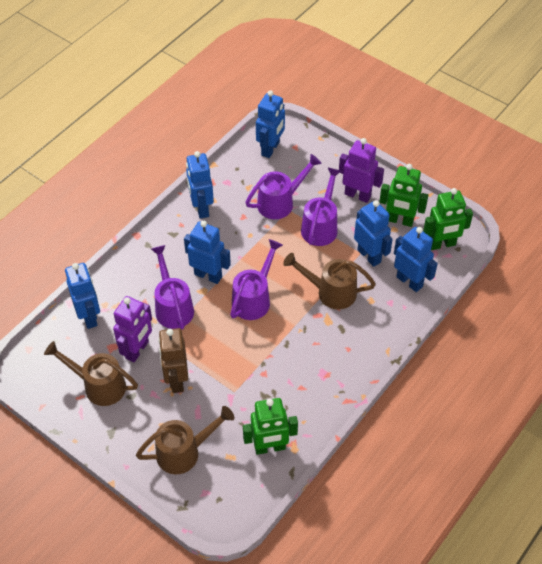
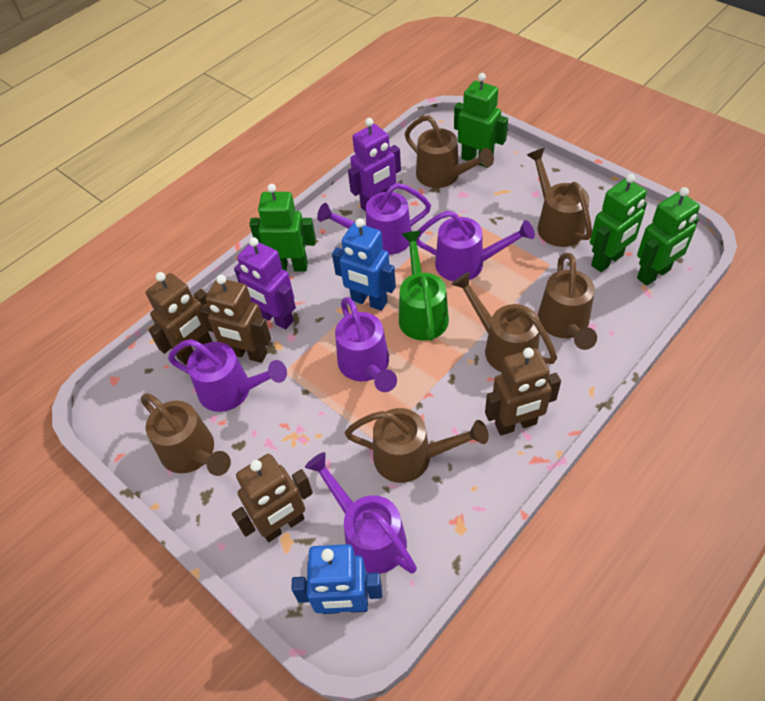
blue robot: [65,263,100,329] [184,221,231,284] [186,151,214,219] [256,90,285,158] [354,200,393,267] [394,227,438,292] = 6 -> [291,544,382,614] [332,218,396,311] = 2
brown robot: [158,328,188,393] = 1 -> [146,272,212,365] [200,275,271,363] [232,454,313,542] [485,348,561,436] = 4
brown watering can: [44,341,138,406] [136,406,234,474] [283,253,376,309] = 3 -> [141,394,231,476] [345,408,489,483] [405,115,494,188] [452,272,557,372] [527,148,592,247] [538,253,597,350] = 6
green robot: [243,398,298,455] [379,164,428,227] [423,188,473,250] = 3 -> [249,184,316,272] [454,73,508,168] [590,174,647,272] [637,187,700,286] = 4
green watering can: none = 0 -> [399,231,449,341] = 1
purple watering can: [151,245,194,329] [230,239,283,320] [245,154,322,219] [301,168,341,246] = 4 -> [168,339,287,412] [305,452,417,574] [317,183,431,255] [335,297,397,392] [416,211,535,281] = 5

